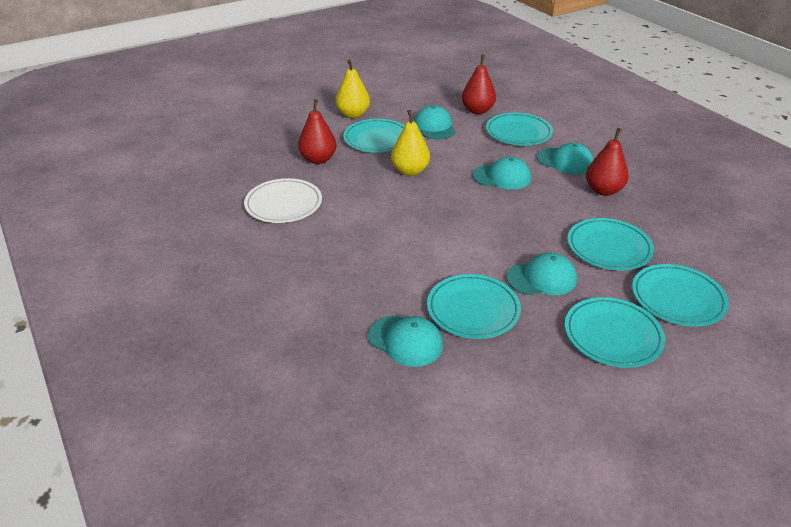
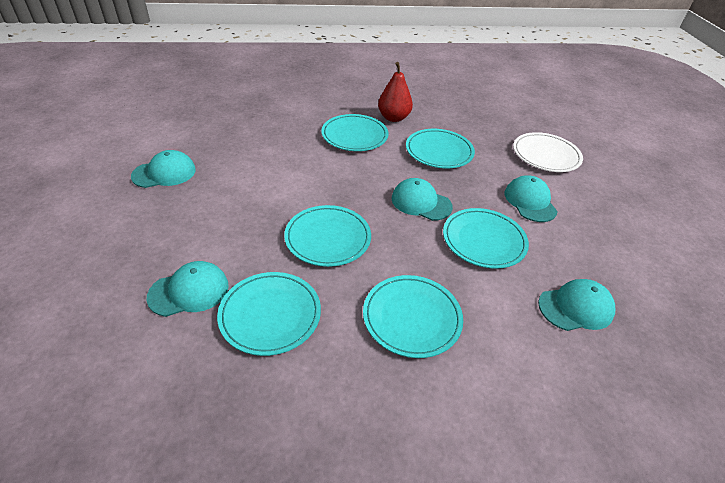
red pear: [298,99,337,164] [462,54,496,114] [586,128,629,196] = 3 -> [378,62,413,122] = 1
yellow pear: [335,59,370,118] [391,110,430,176] = 2 -> none = 0

